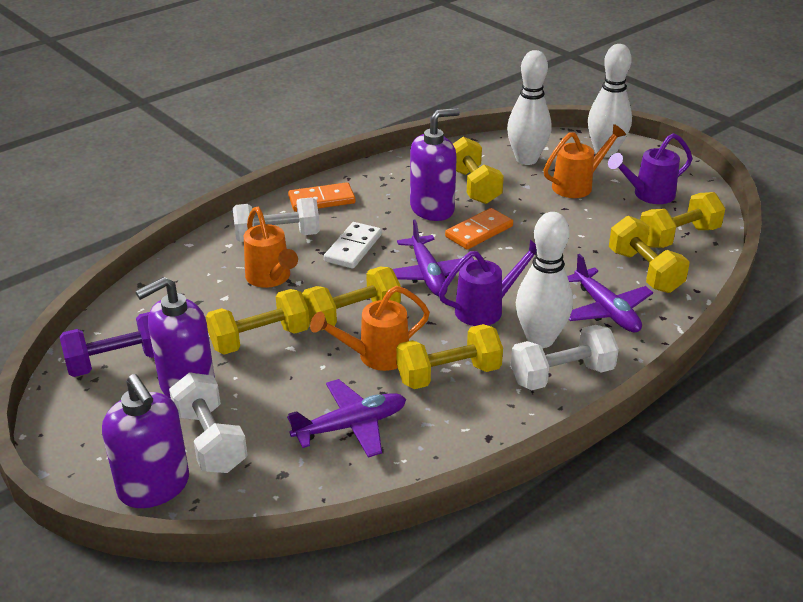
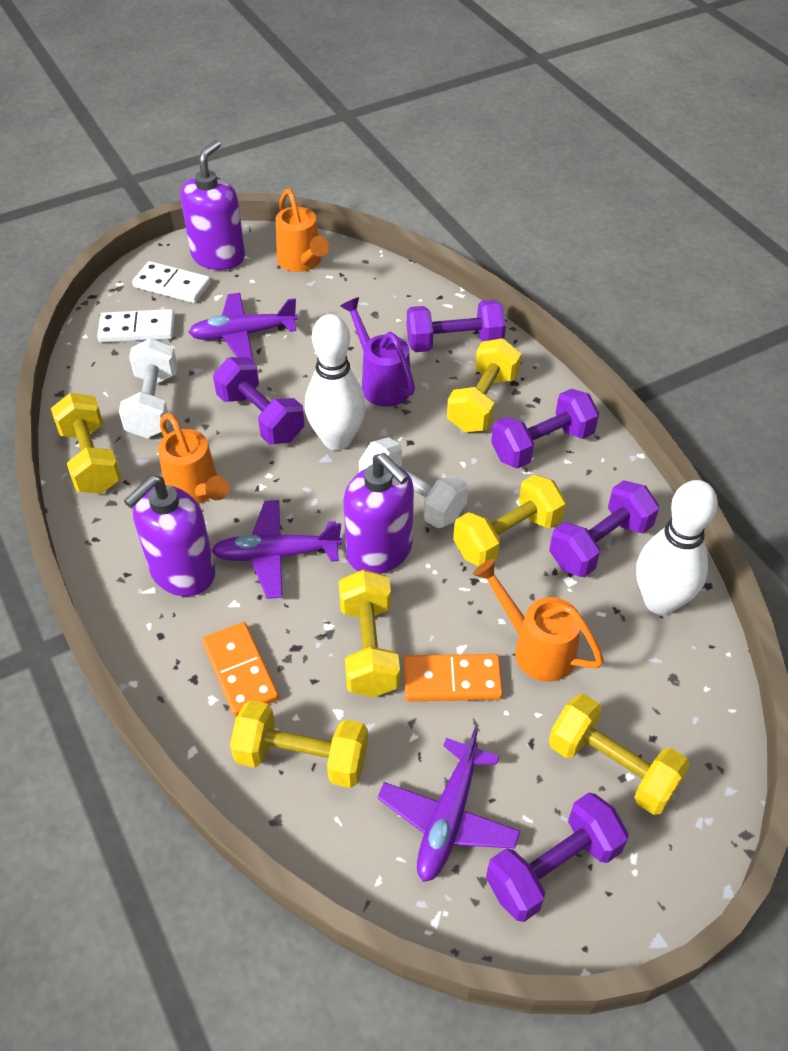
purple dumbbell: [60,312,154,377] = 1 -> [213,357,305,445] [407,300,506,352] [486,793,629,922] [491,389,599,469] [549,480,659,577] = 5
purple watering can: [439,239,537,326] [608,133,692,204] = 2 -> [340,297,415,406] = 1
white bowling pin: [507,50,551,165] [516,212,573,348] [588,44,632,158] = 3 -> [305,314,366,450] [636,480,718,615] = 2
white domino: [324,222,382,268] = 1 -> [97,309,175,342] [132,261,211,303] = 2
white dumbbell: [169,372,248,473] [233,198,320,242] [511,325,619,390] = 3 -> [119,338,177,438] [359,437,468,528] = 2

